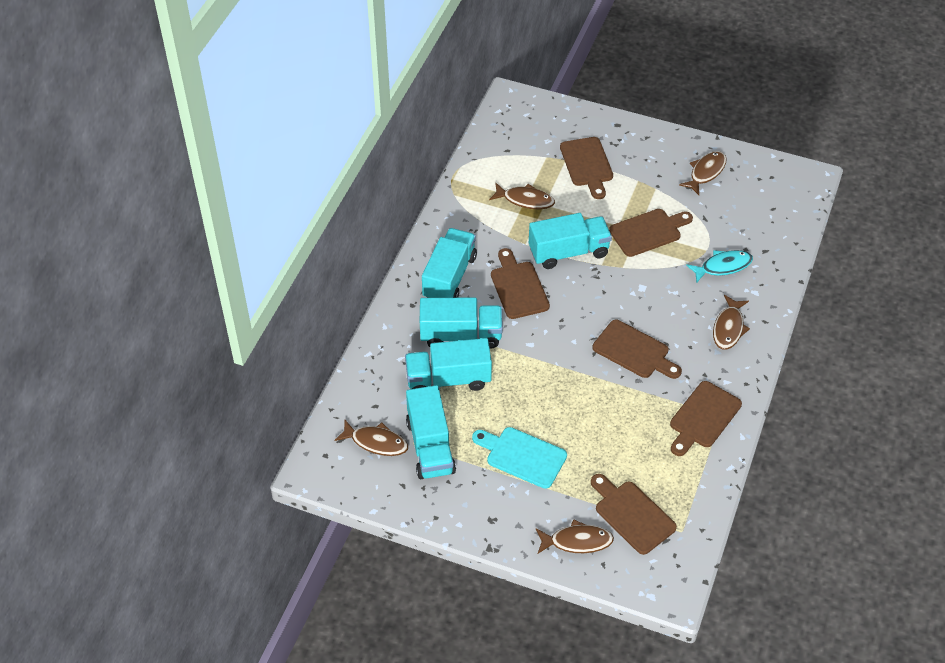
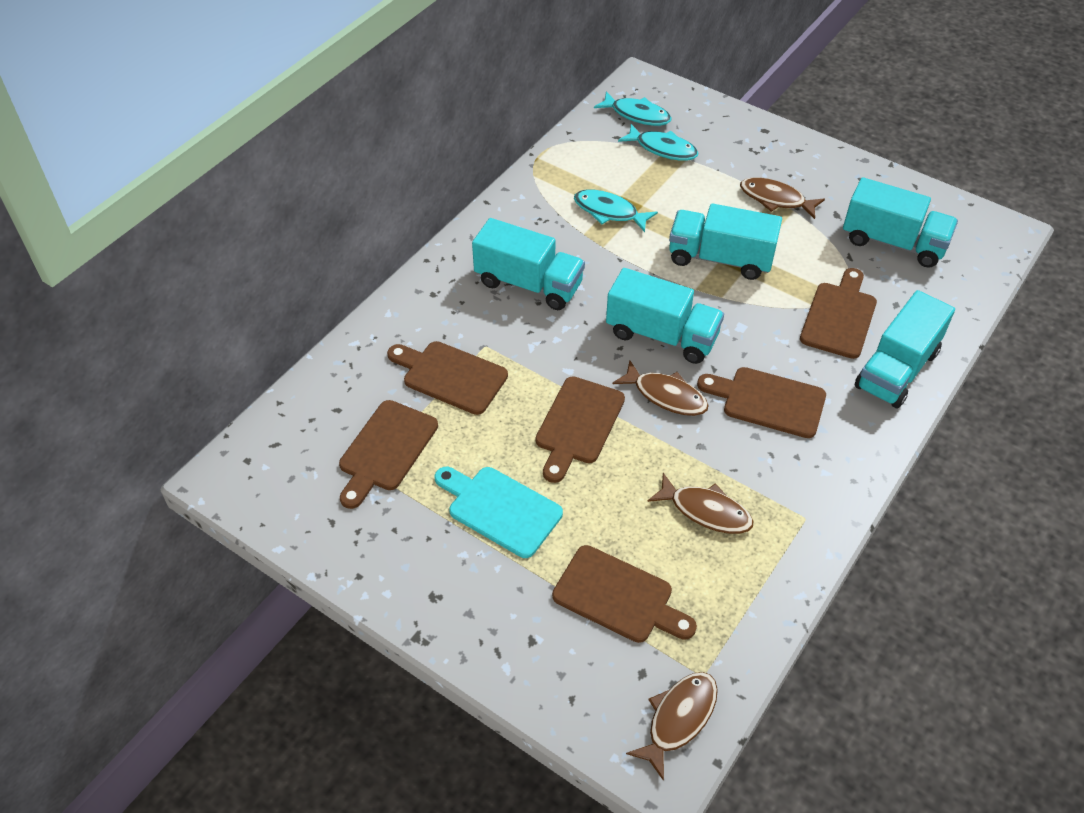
brown fish: [335,420,408,456] [489,183,555,209] [536,519,614,554] [679,151,727,195] [713,295,750,350] = 5 -> [612,360,709,416] [626,672,718,781] [647,473,753,534] [740,177,825,219] = 4
turquoise fish: [686,250,753,282] = 1 -> [574,190,658,232] [594,91,672,126] [618,124,699,161] = 3

